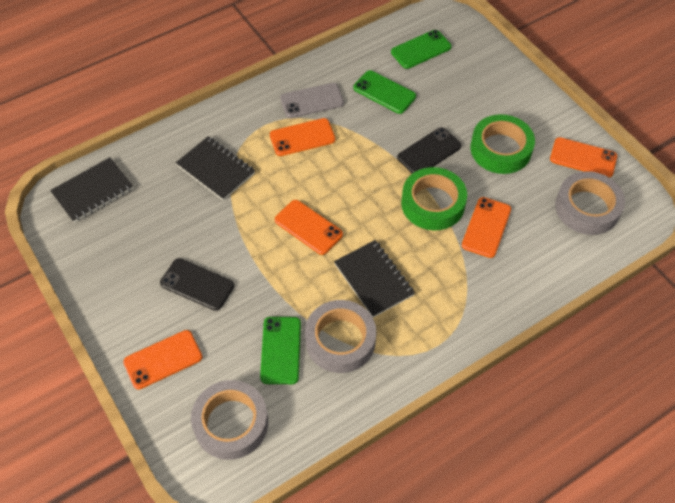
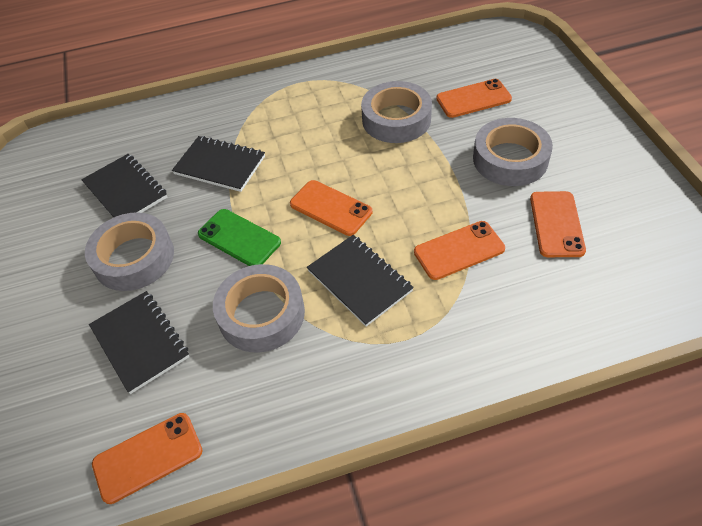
black notebook: [50,157,134,223] [176,136,255,200] [334,240,415,318] = 3 -> [81,154,168,218] [89,291,190,394] [172,136,265,192] [307,235,414,327] = 4
black phone: [160,258,234,311] [397,127,461,173] = 2 -> none = 0
green phone: [260,317,301,384] [353,70,416,114] [391,30,452,69] = 3 -> [198,209,281,266] = 1
green tape: [401,167,467,230] [470,114,535,174] = 2 -> none = 0
grey phone: [280,83,344,118] = 1 -> none = 0
grey tape: [191,380,268,460] [305,300,376,373] [555,171,625,235] = 3 -> [85,212,174,291] [213,264,305,352] [361,81,432,143] [473,118,553,186] = 4

